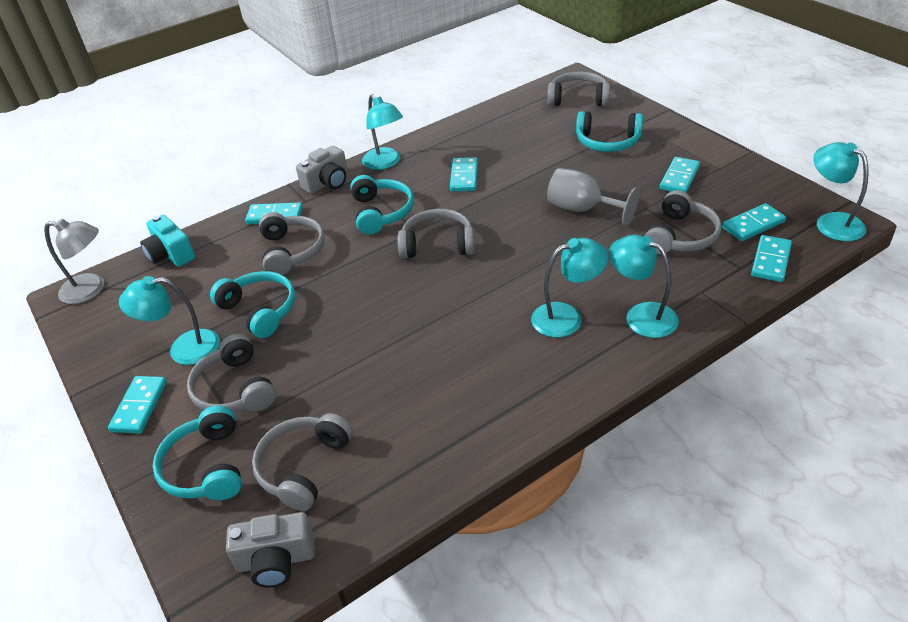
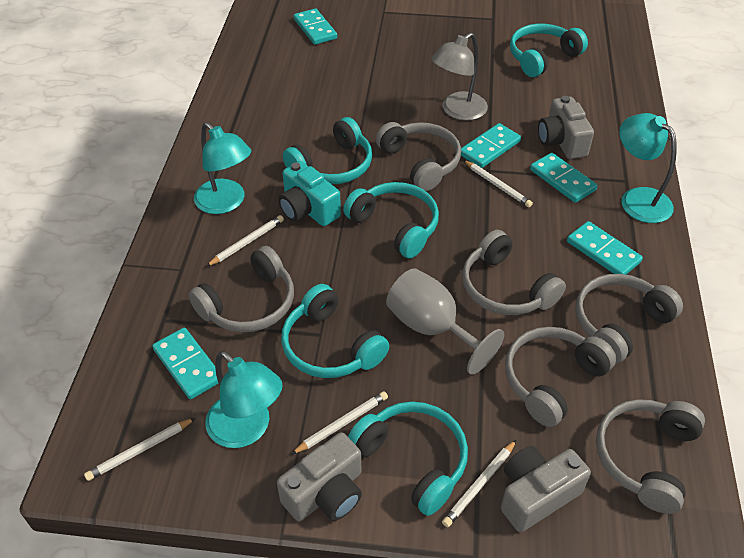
grey camera: [226,512,315,587] [296,146,348,194] = 2 -> [277,432,362,521] [501,446,591,532] [538,96,594,159] = 3
turquoise domino: [108,376,167,433] [245,203,303,224] [450,157,478,191] [660,157,700,193] [722,203,786,241] [751,235,792,282] = 6 -> [152,328,219,399] [294,9,337,45] [461,123,521,168] [530,153,598,203] [567,221,643,275] = 5
turquoise headphones: [153,405,242,500] [210,271,295,338] [350,175,414,235] [576,111,643,152] = 4 -> [281,284,389,378] [283,117,372,184] [343,182,439,258] [348,402,468,516] [510,24,588,77] = 5
turquoise lamp: [119,276,220,365] [362,94,403,170] [531,238,608,337] [609,235,679,338] [814,142,869,241] = 5 -> [194,122,251,214] [205,351,283,448] [620,113,677,223] = 3
white pencil: none = 0 -> [84,418,195,481] [206,215,284,267] [291,391,388,454] [442,440,516,527] [464,160,533,208] = 5

